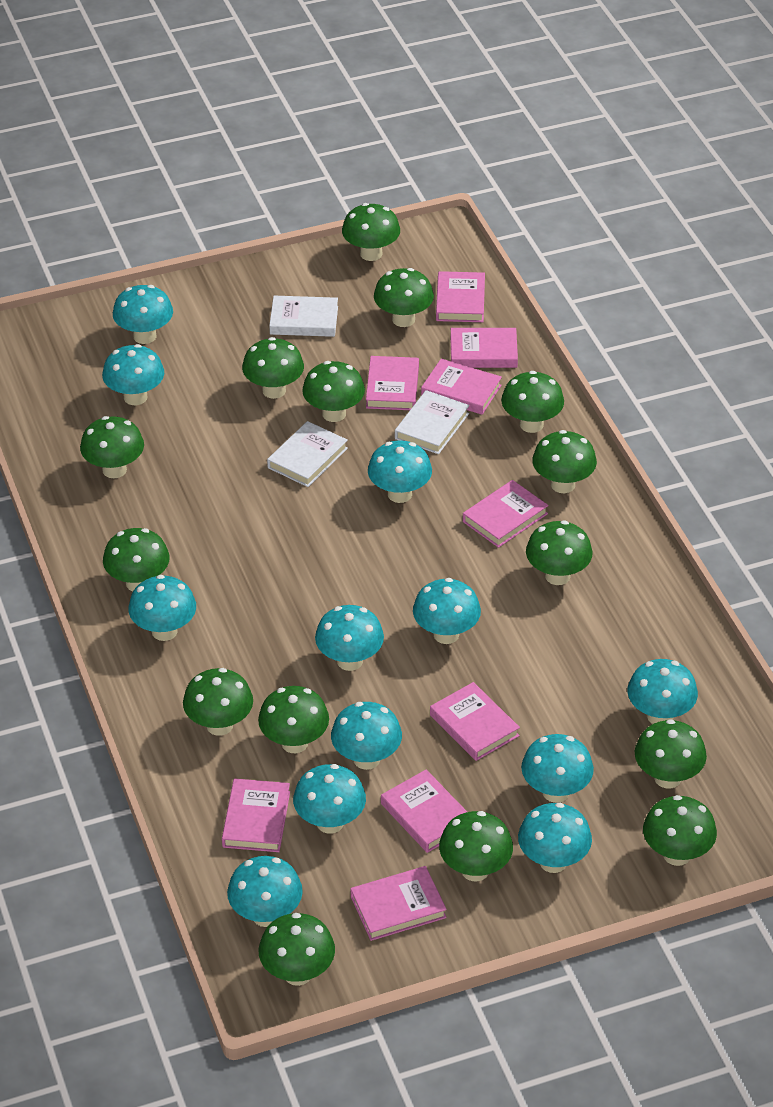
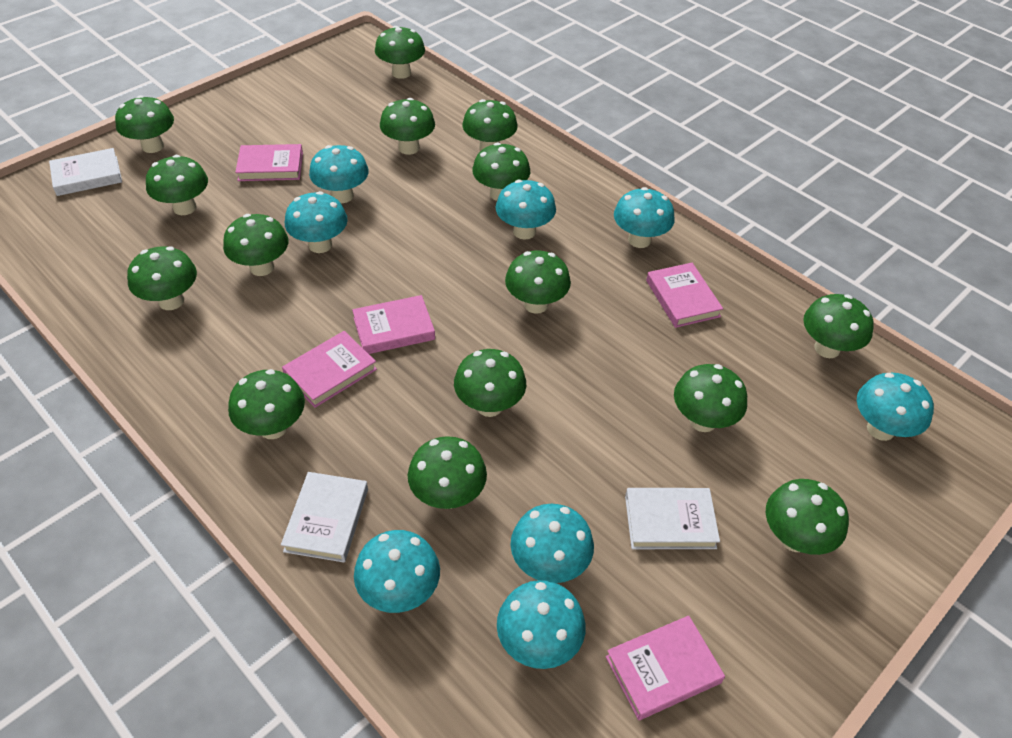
pink book: [222,779,290,852] [351,866,447,941] [366,356,419,410] [381,770,467,853] [421,359,502,415] [430,682,520,761] [436,271,485,322] [450,328,518,368] [463,480,548,548] = 9 -> [235,144,303,181] [282,331,377,408] [352,295,435,354] [606,616,725,720] [646,263,723,328] = 5
turquoise mushroom: [102,344,164,405] [113,285,173,344] [128,575,196,641] [227,856,303,927] [293,764,366,834] [315,605,384,671] [331,702,402,770] [368,440,432,503] [413,578,481,644] [518,803,592,873] [521,734,594,803] [627,659,698,724] = 12 -> [285,191,348,253] [309,145,369,203] [354,530,440,613] [496,179,556,240] [497,580,586,669] [511,504,594,583] [614,187,675,248] [857,373,934,441] = 8

